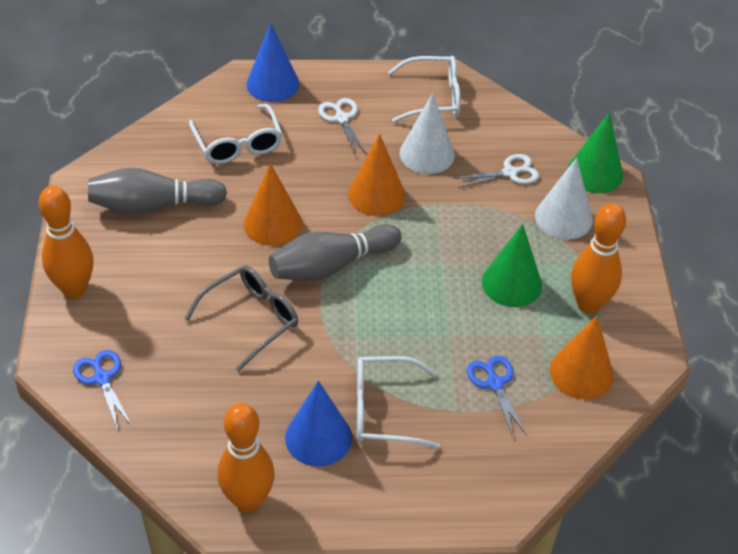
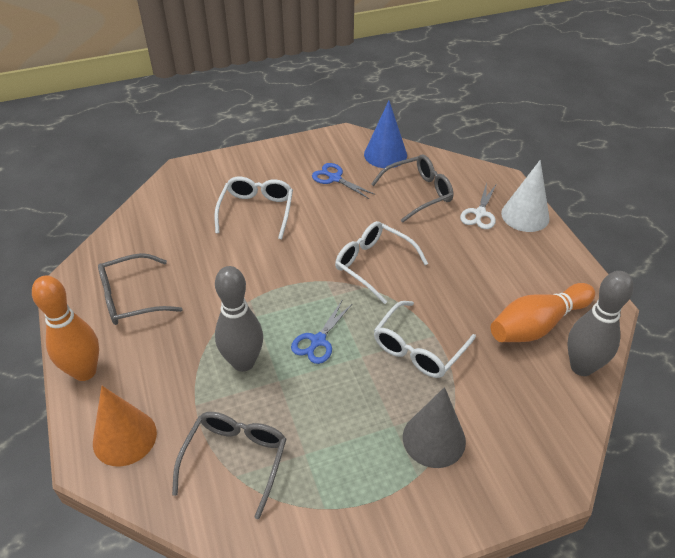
blue cone: [246,23,299,102] [285,381,352,466] = 2 -> [364,101,407,168] = 1
green cone: [482,224,542,307] [568,112,623,193] = 2 -> none = 0
grey cone: none = 0 -> [403,387,466,468] = 1
grey glasses: [185,265,298,372] = 1 -> [98,253,183,325] [172,412,286,519] [371,154,453,223] = 3
orange bowling pin: [39,186,93,298] [218,403,275,512] [571,203,626,314] = 3 -> [32,275,99,381] [491,283,595,342] = 2
orange cone: [244,163,302,246] [348,134,405,216] [550,315,614,399] = 3 -> [93,386,157,466] = 1
white cone: [400,93,455,174] [535,158,592,240] = 2 -> [501,160,550,232] = 1
white scissors: [318,98,367,155] [454,154,539,188] = 2 -> [460,183,496,229] = 1

